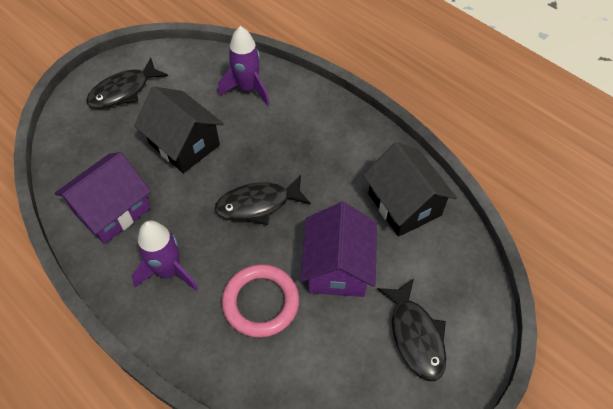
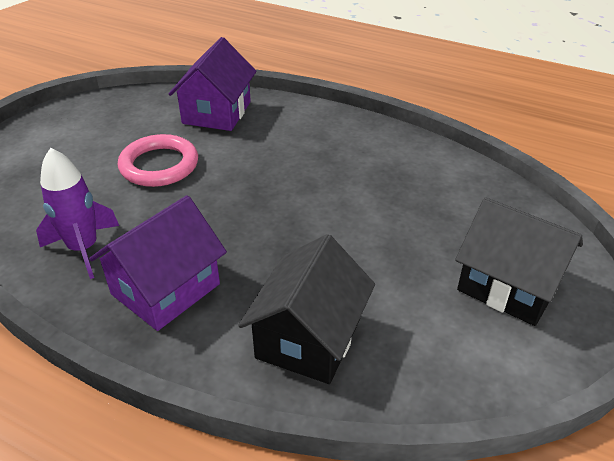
black fish: [86,58,168,109] [215,175,311,225] [377,278,446,381] = 3 -> none = 0
purple rocket: [132,221,198,291] [218,26,270,105] = 2 -> [36,148,119,279] = 1

